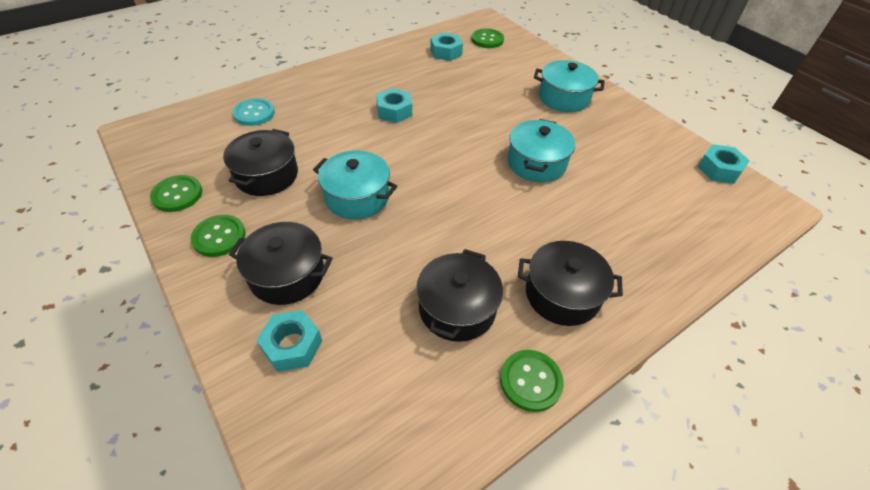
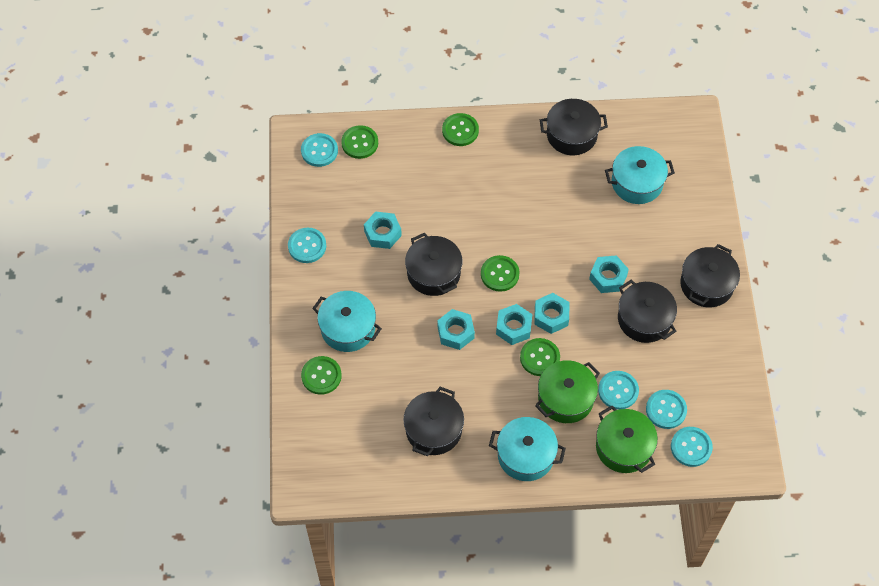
black pot: [223,129,298,196] [229,222,333,305] [416,249,503,342] [518,241,623,326] = 4 -> [403,387,464,456] [405,233,462,296] [540,99,608,155] [618,280,677,343] [680,244,740,307] = 5
green button: [150,175,202,212] [191,215,246,257] [471,28,504,48] [500,350,564,412] = 4 -> [301,356,342,395] [341,125,378,159] [442,113,479,146] [481,255,520,292] [520,338,560,376] = 5
green pot: none = 0 -> [535,360,600,423] [596,406,658,473] = 2
turquoise button: [232,98,275,126] = 1 -> [288,228,326,263] [301,133,338,167] [598,371,639,410] [646,390,687,429] [671,427,713,467] = 5
turquoise nut: [256,310,322,372] [376,88,412,123] [430,32,463,61] [698,144,750,184] = 4 -> [364,212,402,249] [437,309,475,350] [496,304,532,345] [534,293,569,334] [589,255,629,293] = 5

